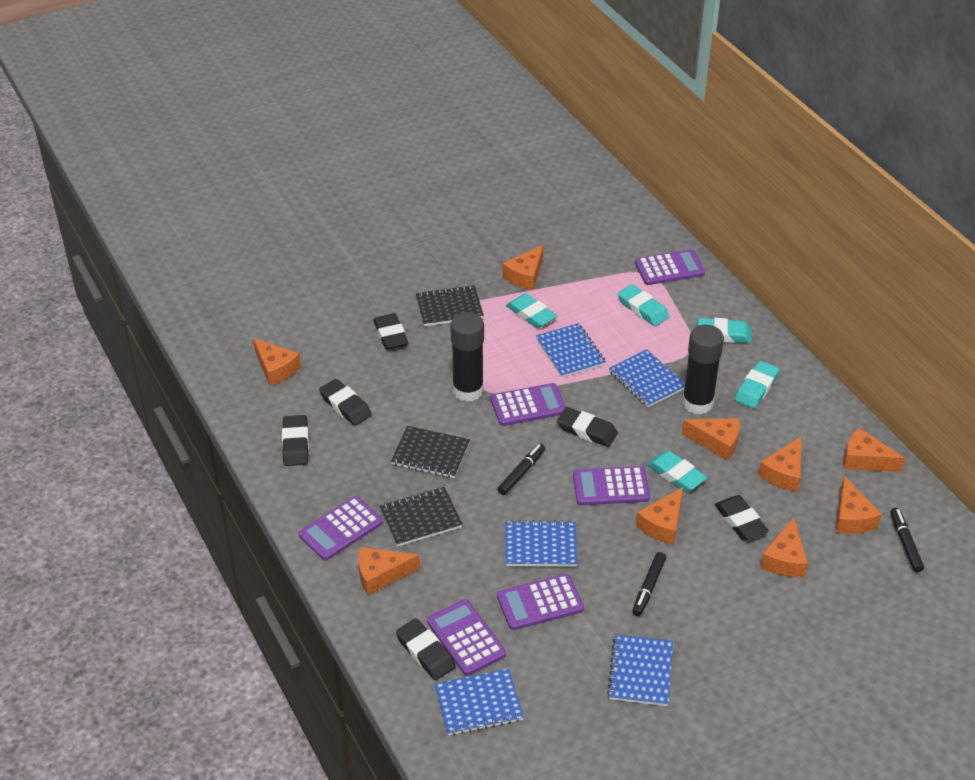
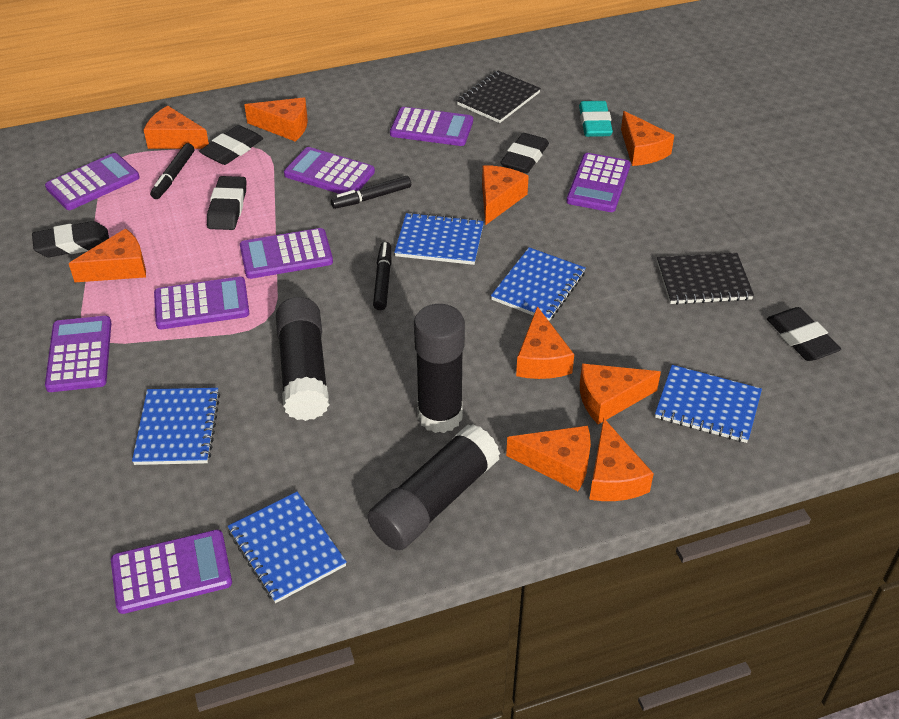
black eraser: [282,415,309,466] [319,379,372,426] [373,313,408,350] [396,618,456,680] [557,407,618,447] [715,495,769,541] = 6 -> [32,221,109,257] [199,125,263,165] [207,176,246,230] [500,133,549,173] [767,307,841,361] = 5
black glue stick: [450,312,484,402] [682,325,724,414] = 2 -> [276,297,330,421] [368,424,500,550] [414,304,465,433] = 3
black notebook: [380,487,463,547] [391,426,470,478] [416,285,484,326] = 3 -> [457,71,541,123] [657,253,754,305] = 2
purple calculator: [299,496,383,560] [427,599,506,676] [490,383,566,426] [497,574,584,630] [573,466,650,505] [635,249,705,285] = 6 -> [45,153,140,210] [45,316,111,392] [111,530,232,614] [154,277,249,329] [240,228,333,279] [284,147,375,194] [390,107,473,146] [566,153,631,212] = 8
turquoise eraser: [506,293,557,328] [618,284,669,326] [647,450,707,492] [698,318,752,343] [734,361,780,409] = 5 -> [579,101,613,137] = 1

